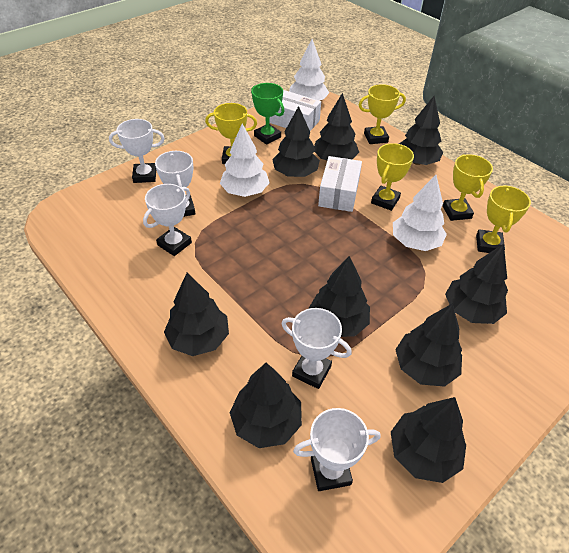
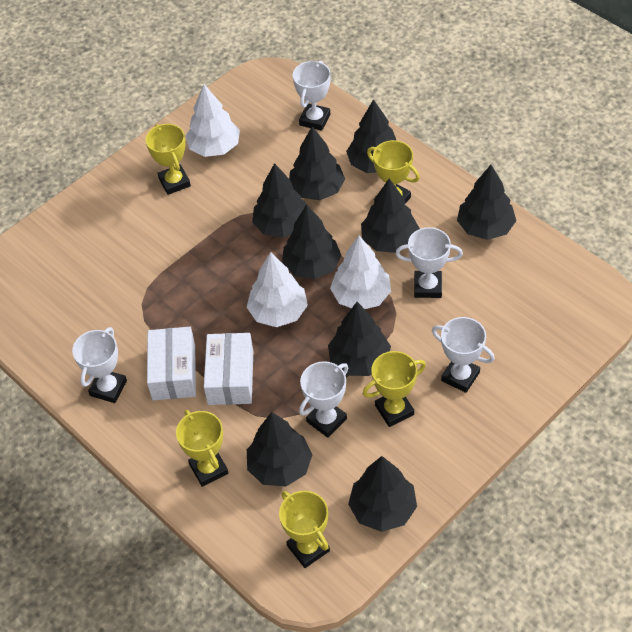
green trophy: [251,83,284,145] = 1 -> none = 0

